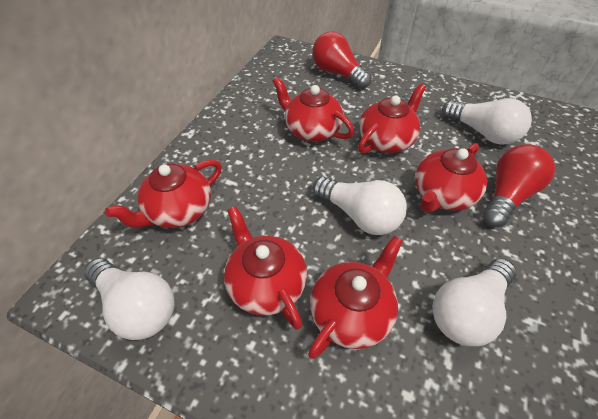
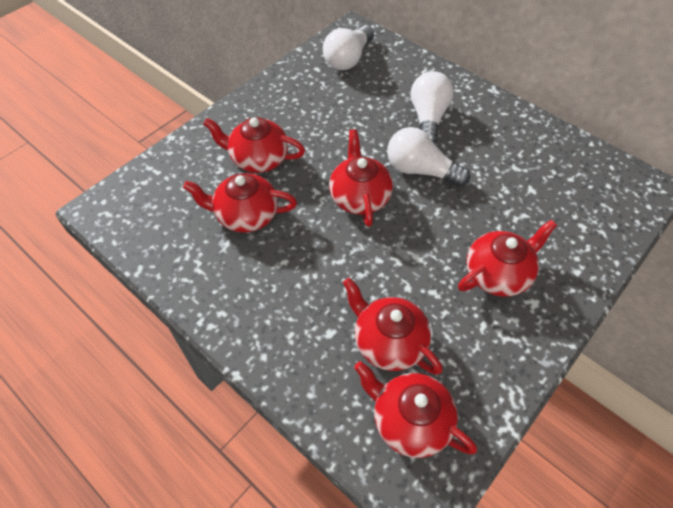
red light bulb: [312,31,372,89] [483,144,555,227] = 2 -> none = 0
white light bulb: [84,258,174,340] [313,177,407,235] [433,258,516,346] [442,98,532,145] = 4 -> [323,25,374,70] [387,127,470,187] [411,71,453,144] = 3

